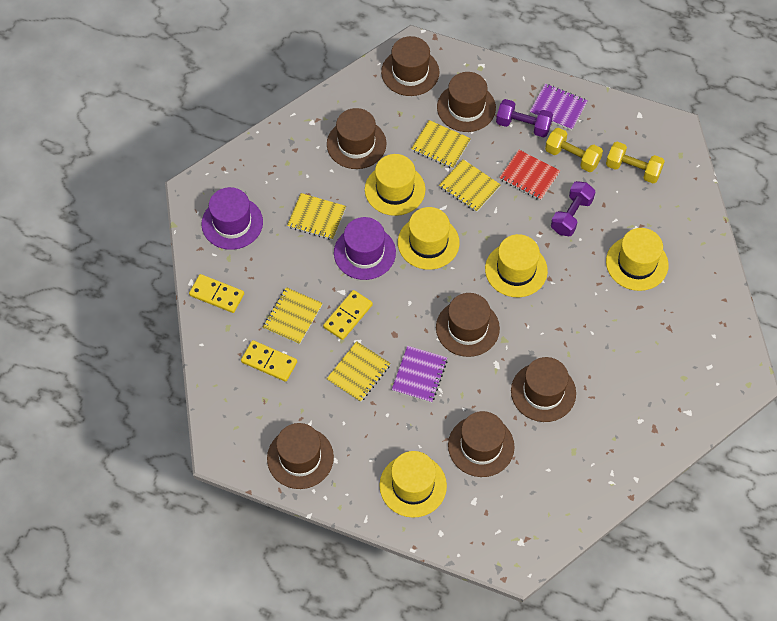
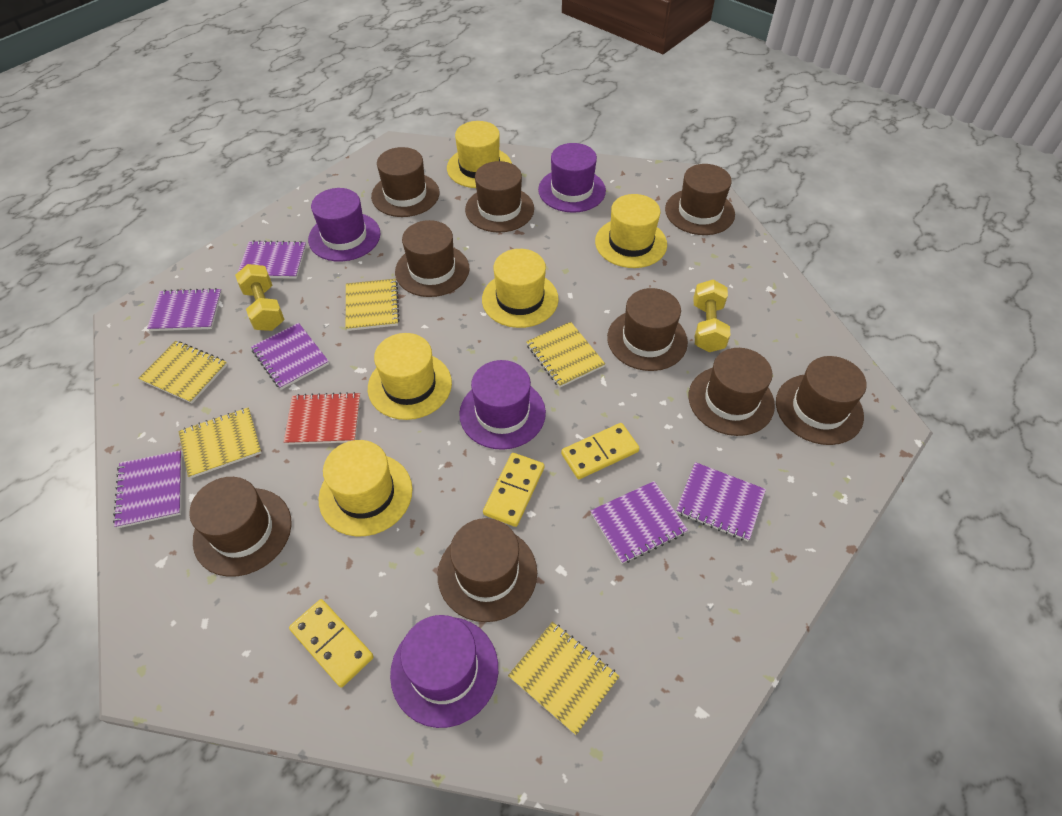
brown hat: [267,423,334,489] [327,108,386,169] [381,36,439,96] [436,293,500,357] [437,72,496,132] [448,411,515,477] [511,357,576,422] = 7 -> [189,477,292,577] [371,147,439,217] [395,220,469,297] [438,518,537,622] [465,161,534,233] [607,288,688,371] [665,164,735,235] [689,348,775,436] [776,356,867,445] = 9
purple dumbbell: [496,99,553,138] [551,181,595,236] = 2 -> none = 0
purple hat: [201,187,263,250] [334,217,396,280] = 2 -> [308,188,380,261] [390,615,498,728] [459,360,546,450] [538,143,606,213] = 4
purple notebook: [392,346,447,403] [529,83,588,130] = 2 -> [113,450,182,528] [147,288,222,331] [238,240,306,279] [251,323,329,390] [591,481,688,564] [676,462,766,541] = 6

